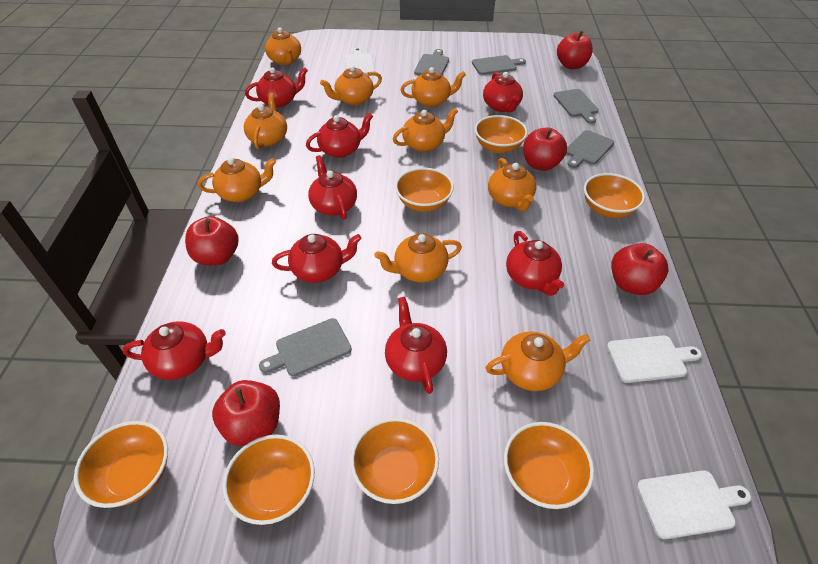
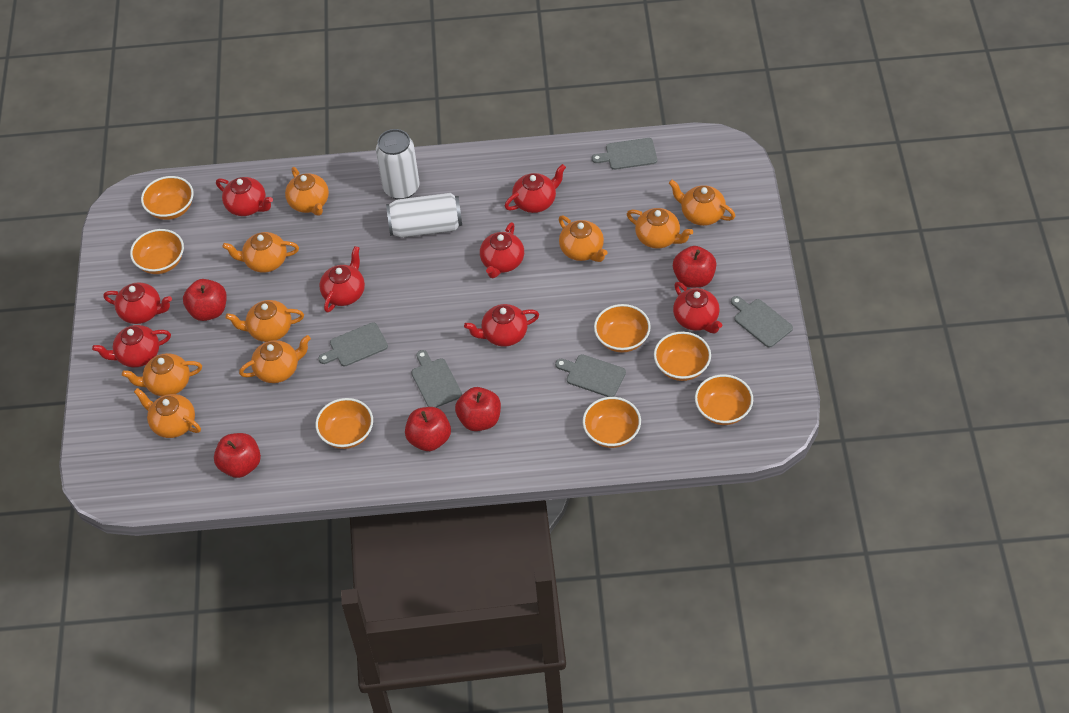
white can: none = 0 -> [376,129,420,199] [386,193,462,238] = 2
white cutting board: [345,48,375,75] [607,336,702,383] [637,470,751,539] = 3 -> none = 0

